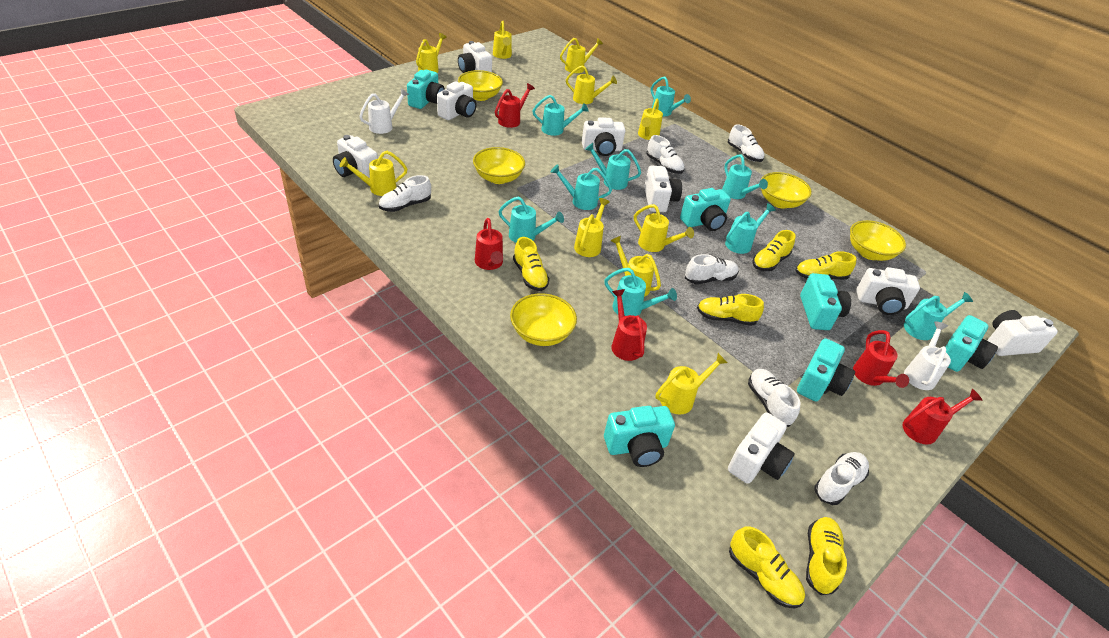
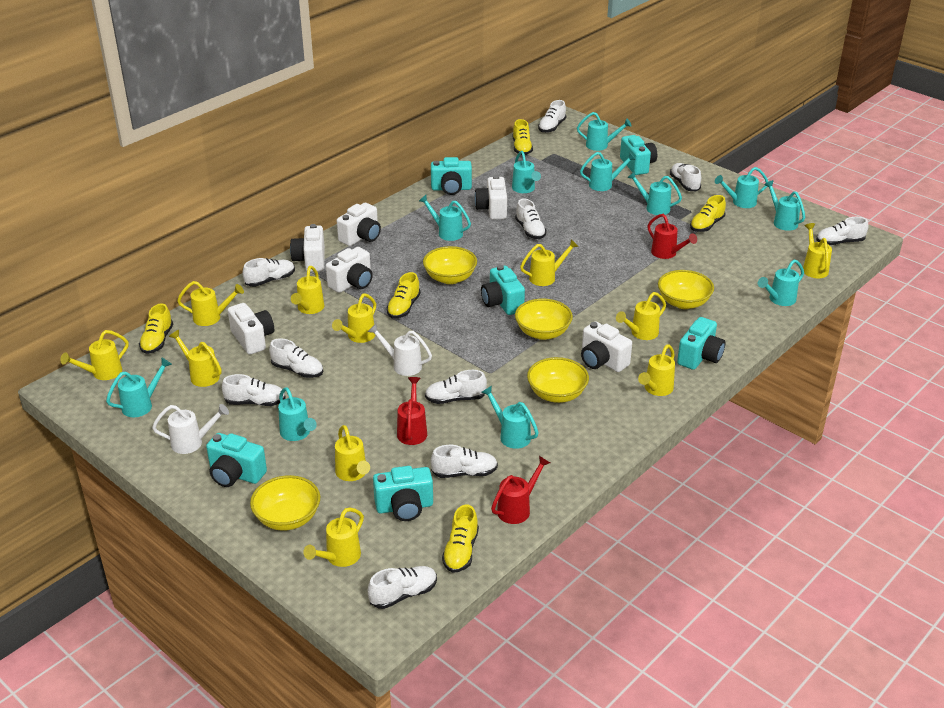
red watering can: [475,218,503,270] [495,83,535,128] [611,289,647,361] [853,330,909,388] [903,389,982,445] = 5 -> [397,377,427,445] [491,456,550,524] [647,214,697,259] = 3
turquoise watering can: [498,197,564,243] [533,95,589,136] [551,164,612,210] [585,143,641,190] [604,268,677,316] [651,77,691,116] [722,155,768,199] [725,203,776,254] [904,292,973,340] = 9 -> [106,357,172,417] [278,387,317,441] [419,195,471,241] [481,386,539,449] [512,151,541,193] [577,112,632,151] [580,152,636,191] [627,171,682,215] [715,167,768,208] [758,259,804,306] [764,180,805,231] = 11
white camera: [333,135,378,178] [437,81,477,120] [458,41,492,73] [582,117,625,156] [644,166,682,212] [728,412,795,484] [856,267,920,315] [987,310,1058,356] = 8 -> [228,303,274,355] [290,224,325,272] [326,247,373,293] [337,203,381,246] [474,175,507,219] [581,321,632,372] = 6
white shoe: [379,175,431,212] [646,135,685,174] [685,254,739,284] [728,124,764,162] [748,369,800,427] [814,452,869,505] = 6 -> [222,374,286,406] [243,258,295,287] [269,338,323,378] [367,566,437,609] [425,370,487,404] [431,445,498,478] [515,198,547,239] [538,100,566,133] [670,163,701,191] [816,217,868,245] = 10
yellow shoe: [513,237,550,291] [697,294,764,326] [729,526,805,609] [752,230,796,271] [795,251,856,280] [806,517,847,595] = 6 -> [139,303,173,354] [386,272,421,318] [442,505,479,573] [513,119,533,155] [690,195,726,232] = 5
yellow watering can: [340,151,407,196] [416,33,447,73] [493,21,512,59] [560,38,603,73] [566,65,617,104] [574,198,610,257] [610,236,661,297] [634,204,694,252] [638,99,663,140] [656,353,727,414] = 10 -> [60,330,128,380] [169,330,222,387] [177,281,244,326] [291,266,324,314] [303,508,364,567] [332,293,376,343] [335,425,370,481] [520,239,579,286] [616,292,666,340] [638,344,675,396] [803,223,832,278] = 11

